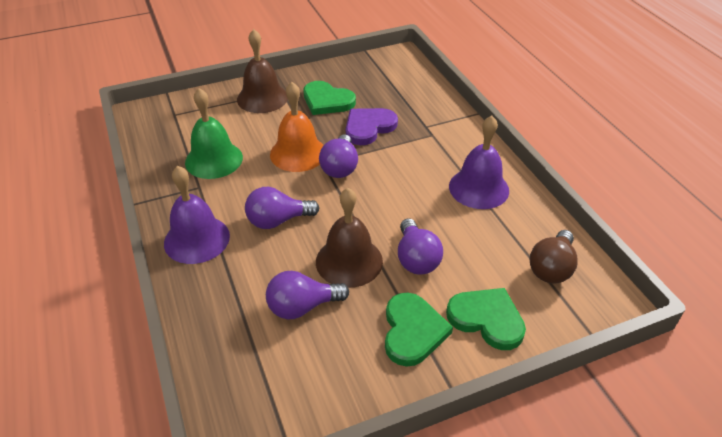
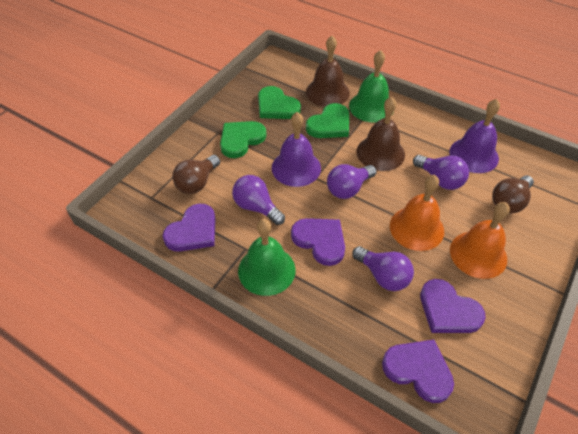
brown light bulb: [529,230,578,284] = 1 -> [172,155,220,194] [492,176,534,213] = 2
green bell: [185,88,243,179] = 1 -> [238,219,295,296] [349,50,393,122] = 2
orange bell: [270,82,324,172] = 1 -> [390,175,444,251] [450,202,510,279] = 2
purple heart: [346,108,398,145] = 1 -> [162,204,216,252] [291,218,345,266] [382,340,454,403] [420,279,486,333] = 4

